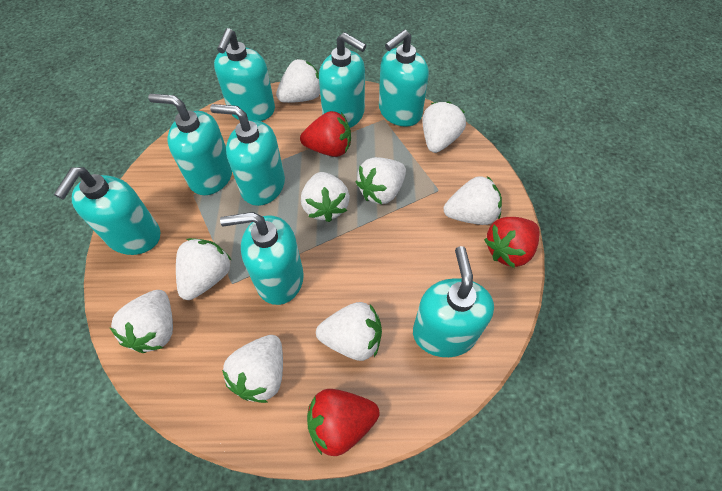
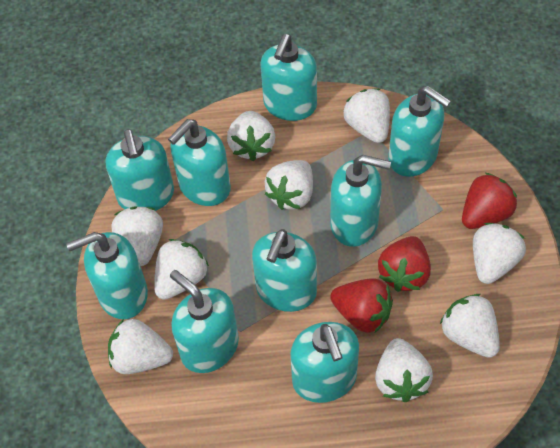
turquoise soap dispenser: [54,167,160,255] [148,94,232,195] [210,104,285,206] [214,28,275,121] [220,212,304,305] [319,32,366,128] [379,30,429,127] [413,246,494,357] = 8 -> [66,232,148,319] [106,129,174,211] [168,119,231,206] [170,270,239,373] [252,229,317,312] [260,34,317,121] [290,322,359,403] [330,155,391,247] [388,86,451,177] = 9

